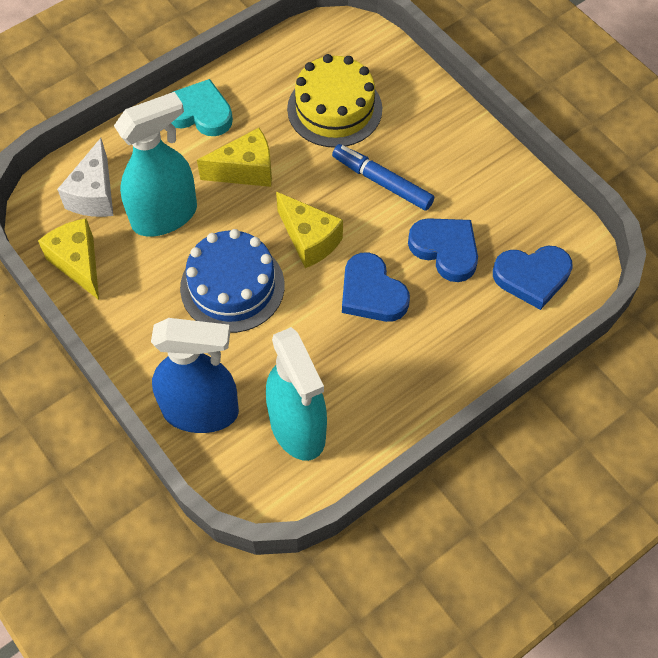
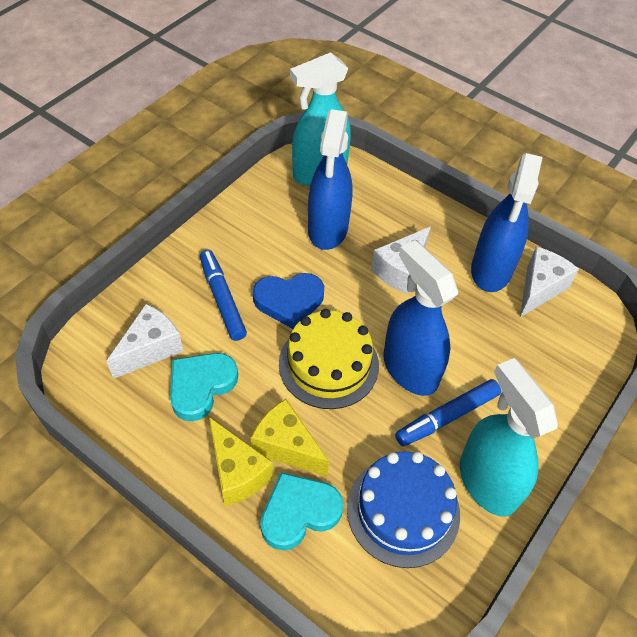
blue heart: [342,252,410,322] [408,218,478,282] [493,246,572,310] = 3 -> [253,273,324,329] = 1
blue marker: [332,144,434,211] = 1 -> [200,249,247,341] [395,379,501,446] = 2
blue spray bottle: [151,318,239,433] = 1 -> [308,109,353,250] [383,240,458,396] [471,153,543,292] = 3
turquoise heart: [171,79,233,136] = 1 -> [170,353,238,421] [260,472,343,551] = 2
white cheese: [57,138,113,217] = 1 -> [107,304,183,379] [371,226,431,294] [520,247,579,317] = 3
yellow cheese: [38,218,99,300] [197,128,272,187] [276,192,343,268] = 3 -> [209,417,273,506] [251,399,329,476] = 2

